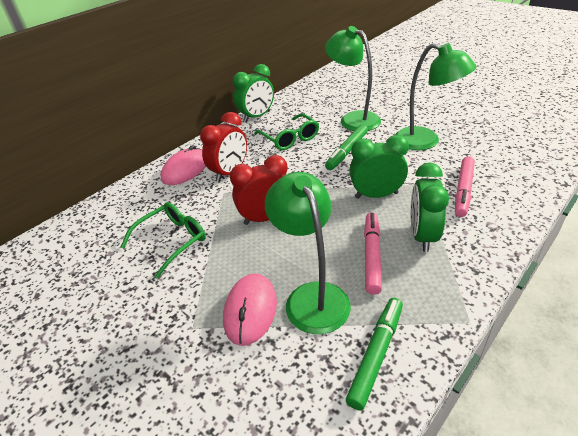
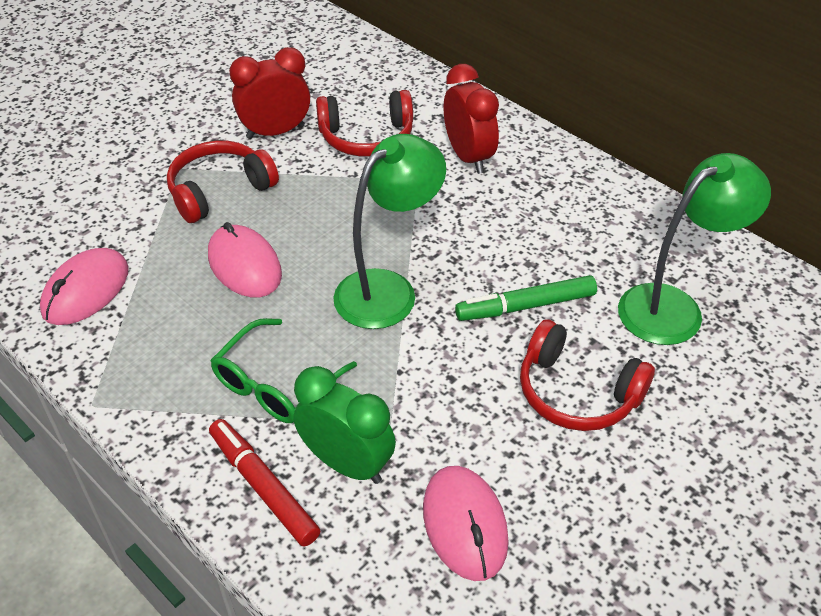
green clock: [233,64,274,122] [349,135,409,199] [411,162,449,252] = 3 -> [293,366,396,484] = 1
green glasses: [121,202,206,278] [254,114,319,150] = 2 -> [210,318,357,423] = 1
green lamp: [265,172,351,334] [325,26,381,131] [395,43,476,150] = 3 -> [333,134,446,329] [618,153,771,345] = 2
green marker: [325,125,368,170] [346,298,403,411] = 2 -> [455,275,597,321] = 1
pink marker: [364,212,382,295] [455,156,475,217] = 2 -> none = 0
pink mouse: [161,145,206,185] [223,274,277,346] = 2 -> [40,248,129,325] [208,222,282,297] [423,466,509,581] = 3
red headphones: none = 0 -> [167,141,279,223] [316,90,413,156] [520,319,655,431] = 3
red marker: none = 0 -> [209,419,320,547] = 1

